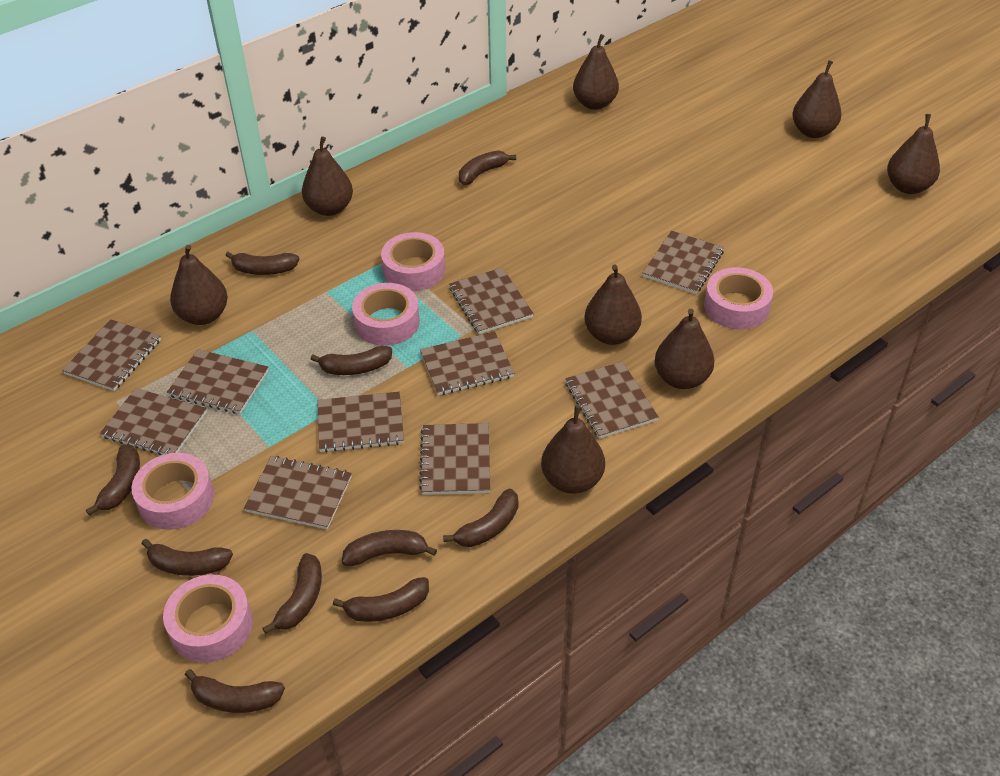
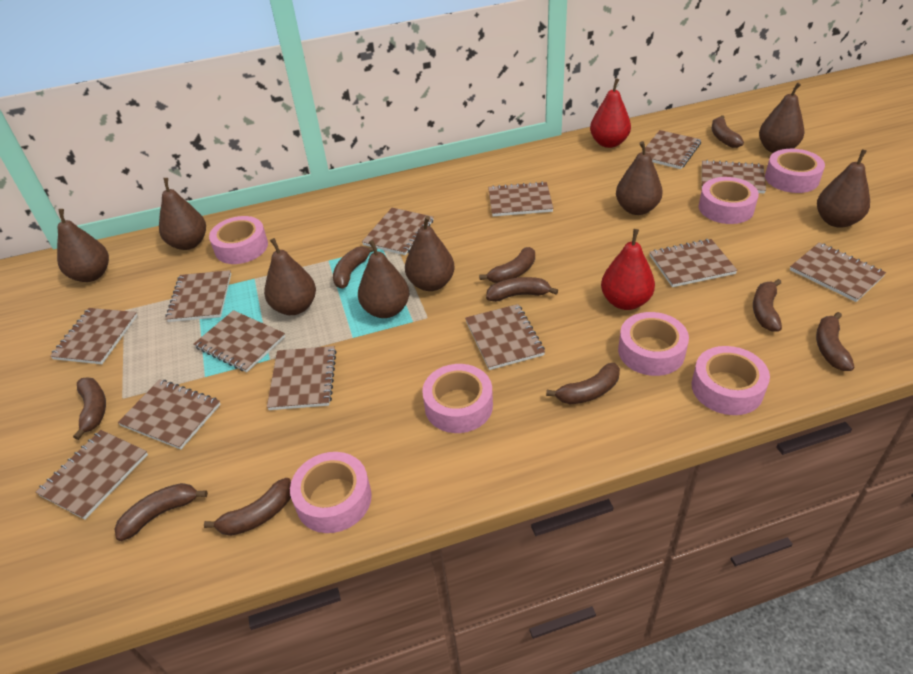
brown notebook: [62,319,161,391] [100,388,207,455] [167,349,269,414] [244,456,352,529] [317,392,404,453] [419,423,491,495] [420,331,514,395] [449,267,534,334] [565,361,659,439] [643,231,724,294] = 10 -> [35,430,148,520] [50,308,137,364] [118,379,221,450] [165,270,231,322] [194,310,285,372] [267,346,337,410] [362,208,434,255] [465,304,545,370] [488,181,553,216] [645,130,701,169] [650,239,738,287] [702,160,766,194] [790,242,886,302] = 13
pink tape: [131,453,214,530] [163,575,252,663] [352,283,420,346] [381,232,445,291] [704,267,773,330] = 5 -> [209,216,268,264] [290,452,372,533] [422,364,493,433] [618,312,689,376] [691,346,770,415] [699,177,759,224] [765,149,825,193] = 7
red pear: none = 0 -> [590,78,631,148] [601,229,655,310] = 2

